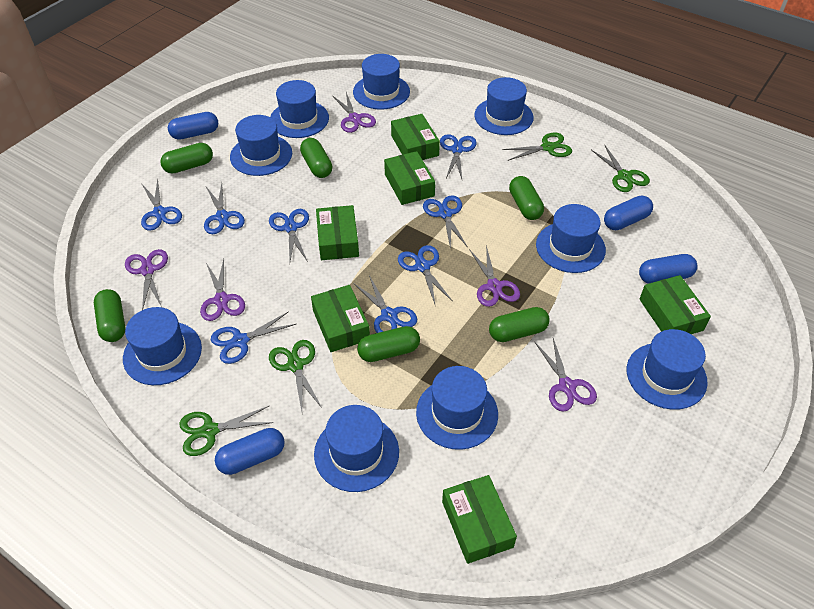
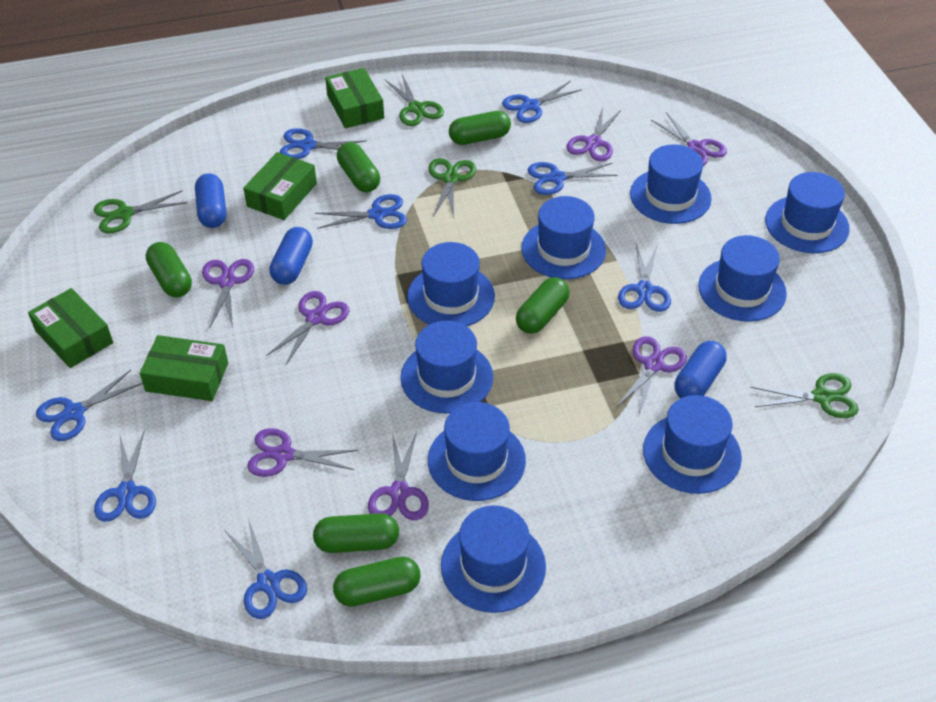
blue capsule: [168,112,218,140] [215,428,285,475] [604,196,653,230] [639,254,697,284] = 4 -> [195,173,226,228] [269,227,313,285] [675,341,727,398] = 3
green box: [311,285,370,352] [316,205,359,260] [384,151,435,205] [391,114,440,160] [442,475,517,564] [639,275,711,334] = 6 -> [28,288,113,368] [140,335,228,401] [243,152,317,220] [325,68,384,128] = 4
purple scissors: [125,249,168,310] [200,259,245,321] [332,92,376,133] [469,245,520,307] [535,338,597,412] = 5 -> [202,259,254,329] [247,428,359,477] [266,291,349,365] [368,431,429,520] [566,107,621,161] [616,336,687,415] [651,112,727,166] = 7

